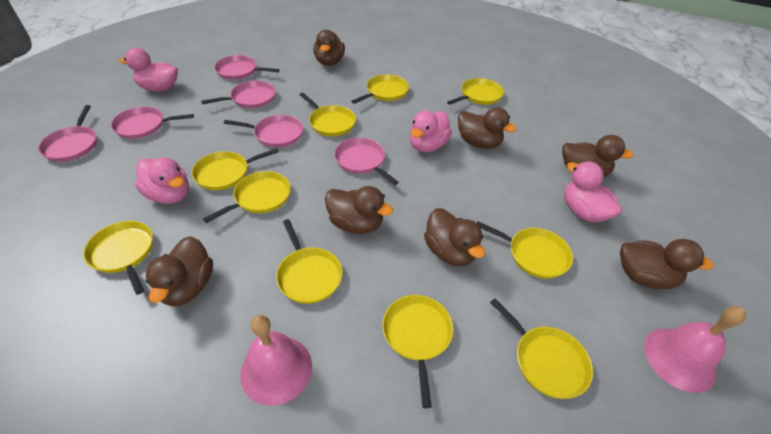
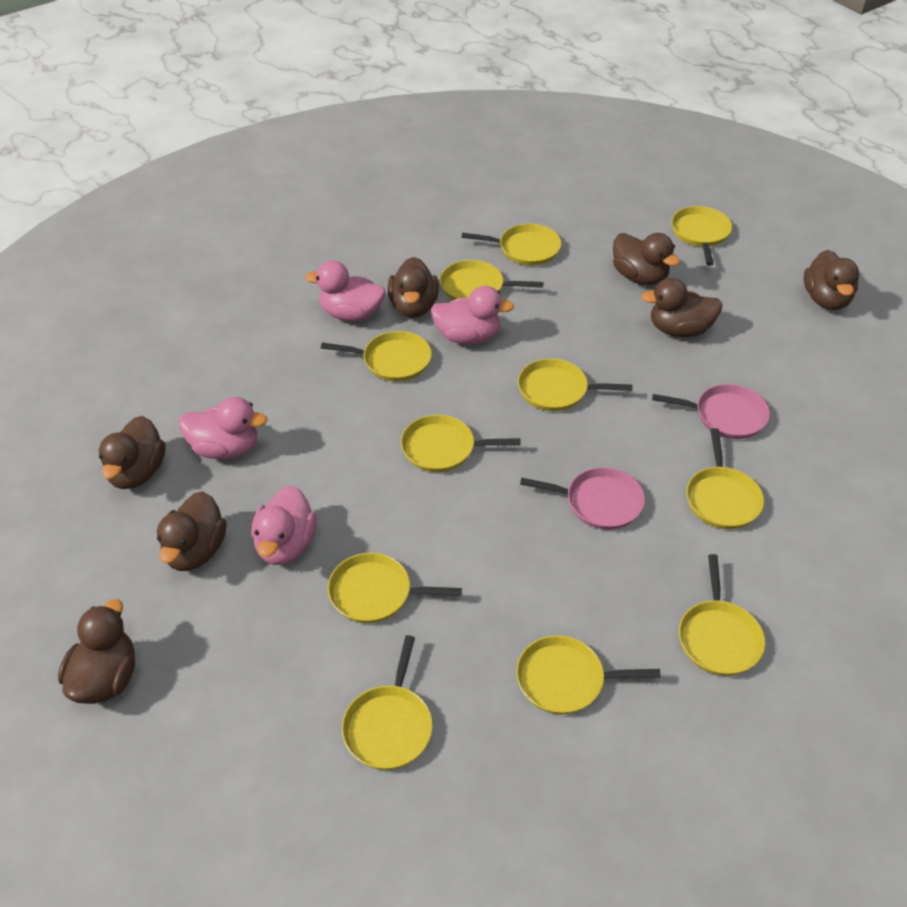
pink bell: [240,315,312,406] [644,306,746,393] = 2 -> none = 0
pink pan: [38,105,97,162] [111,107,194,139] [201,80,276,108] [214,55,279,80] [224,115,303,147] [334,138,399,185] = 6 -> [520,467,645,530] [652,384,770,439] = 2
yellow pan: [83,221,153,295] [192,148,279,190] [203,171,291,223] [276,219,343,304] [299,93,356,136] [351,74,409,104] [382,295,453,408] [447,78,504,105] [477,221,573,279] [490,298,593,399] = 10 -> [321,331,432,381] [328,553,462,623] [342,635,433,770] [401,415,521,472] [440,260,544,300] [462,224,561,266] [516,635,661,715] [518,358,633,411] [671,206,732,266] [679,554,765,676] [686,428,764,529] = 11

